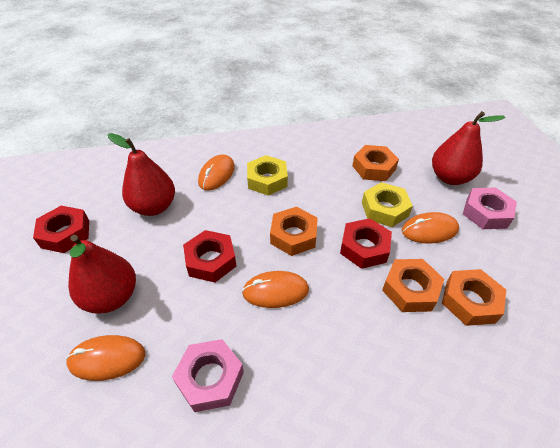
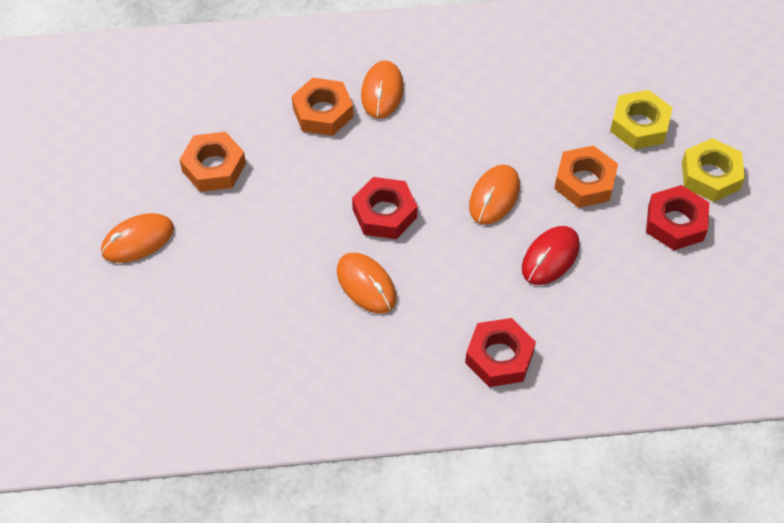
orange nut: [270,207,318,256] [352,145,399,181] [382,259,444,312] [442,269,506,326] = 4 -> [179,132,246,192] [292,78,353,136] [554,145,618,208] = 3
pink nut: [172,339,244,412] [463,187,517,229] = 2 -> none = 0
red mouse: none = 0 -> [522,226,580,285] = 1
red pear: [68,235,136,314] [108,133,175,216] [432,111,506,185] = 3 -> none = 0

